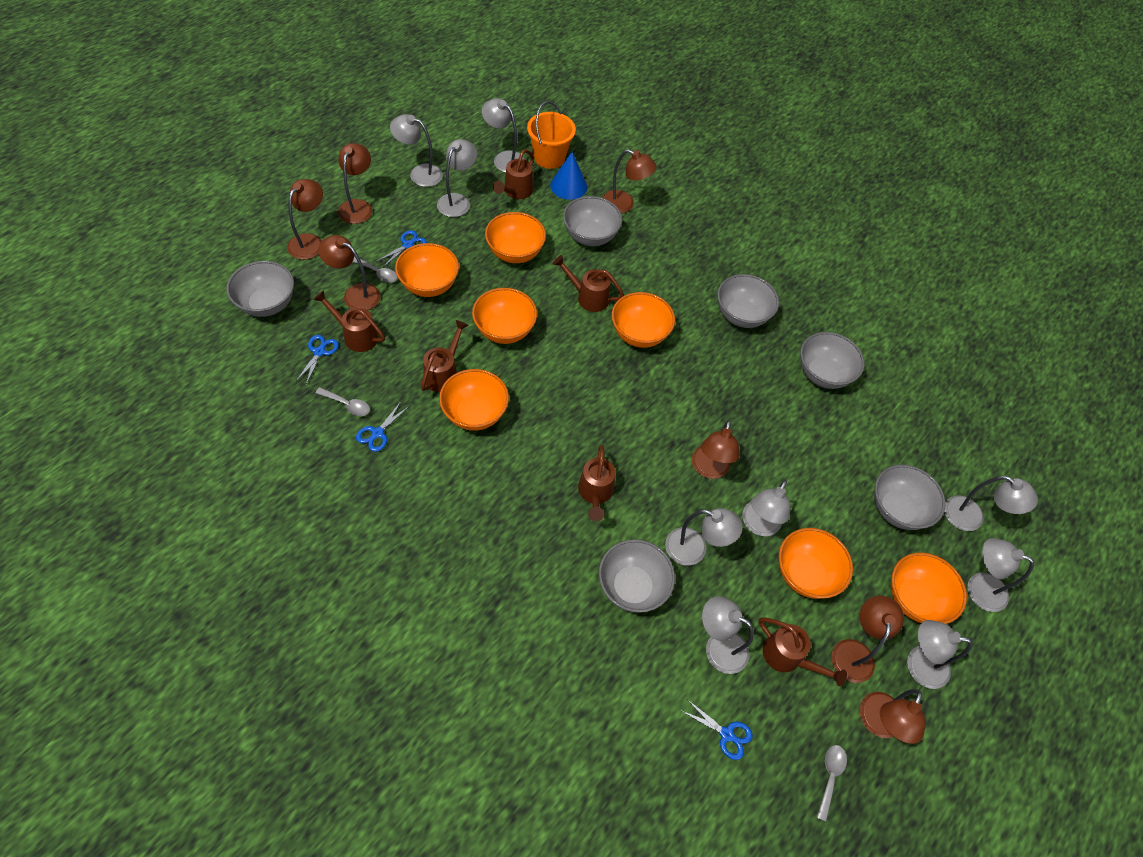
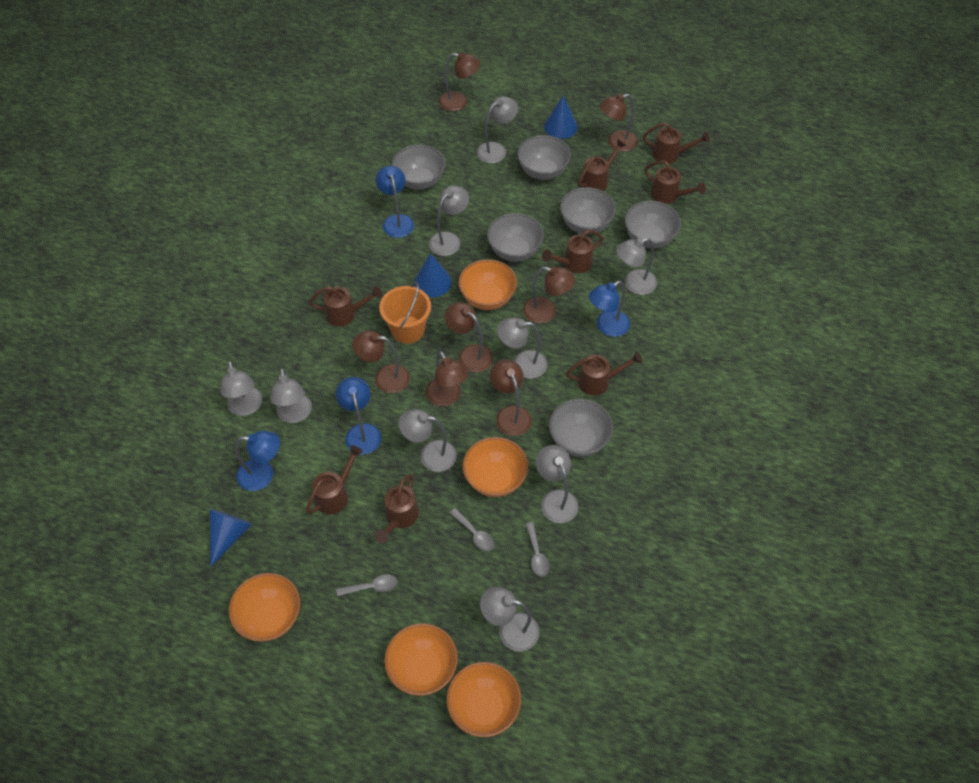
blue cone: [550,152,587,200] = 1 -> [209,509,252,567] [414,253,452,297] [544,96,578,139] = 3
blue lamp: none = 0 -> [235,431,280,491] [336,377,381,455] [375,166,414,238] [589,281,630,337] = 4
blue scissors: [296,335,339,385] [356,402,408,452] [376,230,427,267] [680,699,753,760] = 4 -> none = 0
brown watering can: [313,290,385,352] [421,320,469,392] [493,149,534,199] [553,255,624,312] [578,445,616,521] [758,618,847,686] = 6 -> [306,445,363,514] [309,286,382,326] [375,474,419,543] [542,230,603,273] [566,352,643,396] [578,139,626,191] [643,122,710,164] [645,160,706,204] = 8
orange bowl: [395,243,459,297] [439,369,509,431] [472,288,537,344] [485,212,546,263] [612,292,675,348] [779,528,853,599] [891,552,967,624] = 7 -> [229,573,300,641] [384,623,458,696] [447,662,521,737] [459,259,517,310] [463,437,528,497] = 5

